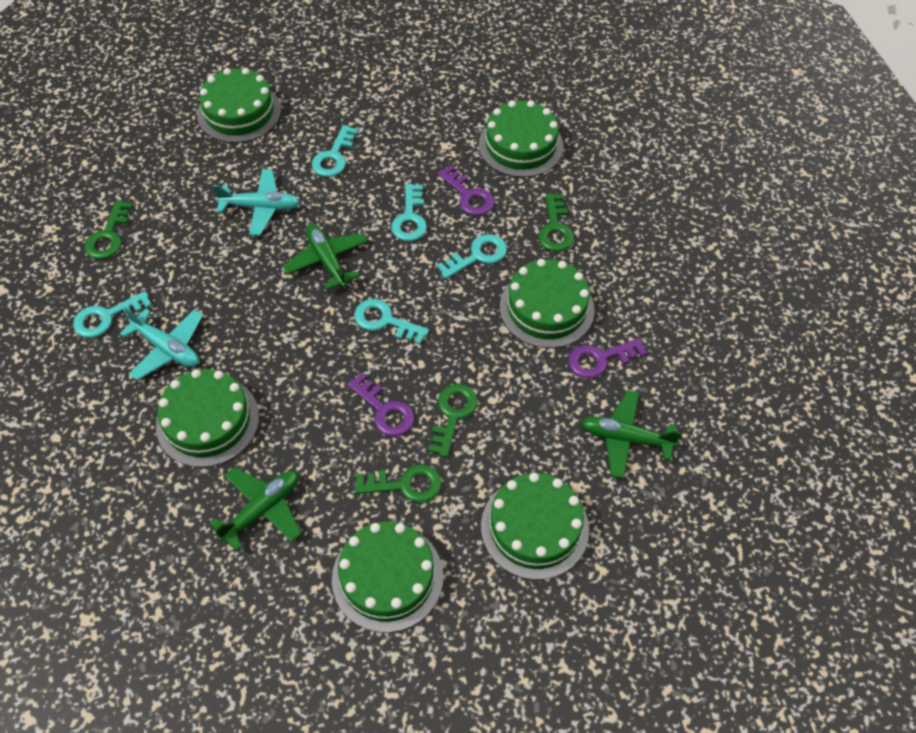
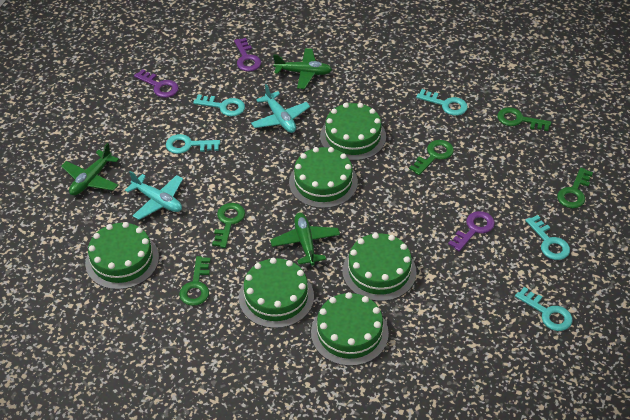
green key: [85,200,133,259] [355,464,442,503] [428,384,478,457] [538,193,574,252] = 4 -> [179,256,211,306] [212,203,245,248] [409,140,454,175] [497,107,551,131] [557,168,593,208] = 5

